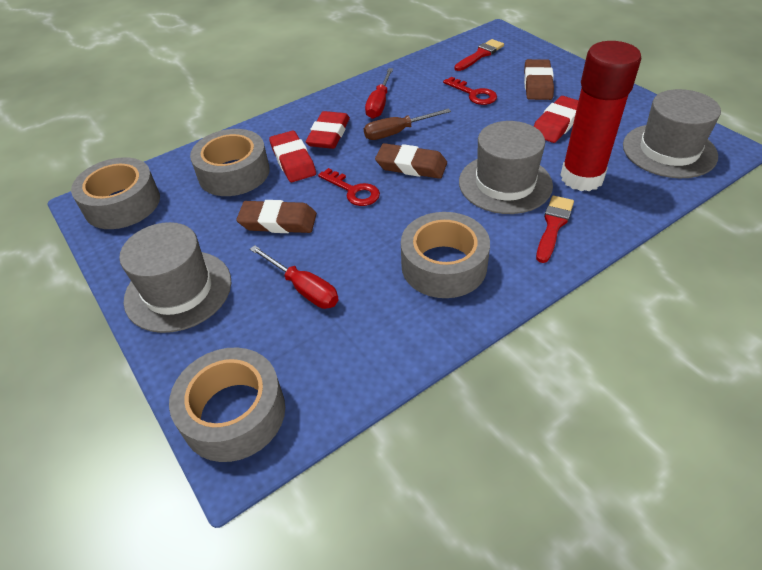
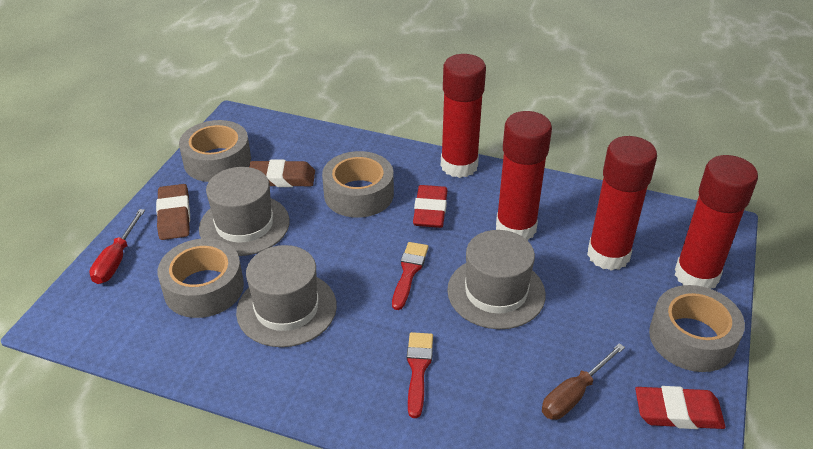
brown eraser: [236,200,317,233] [375,143,447,179] [524,59,554,100] = 3 -> [156,184,190,240] [249,160,315,187] = 2
red eraser: [269,131,316,182] [306,111,350,149] [534,96,579,143] = 3 -> [413,185,447,228] [635,386,726,429] = 2
red glue stick: [560,41,641,191] = 1 -> [441,54,486,178] [496,111,552,241] [587,136,657,271] [675,155,758,289] = 4
red key: [318,168,380,206] [443,77,497,105] = 2 -> none = 0
red screwdriver: [250,245,339,309] [365,68,393,119] = 2 -> [89,209,145,284] = 1

